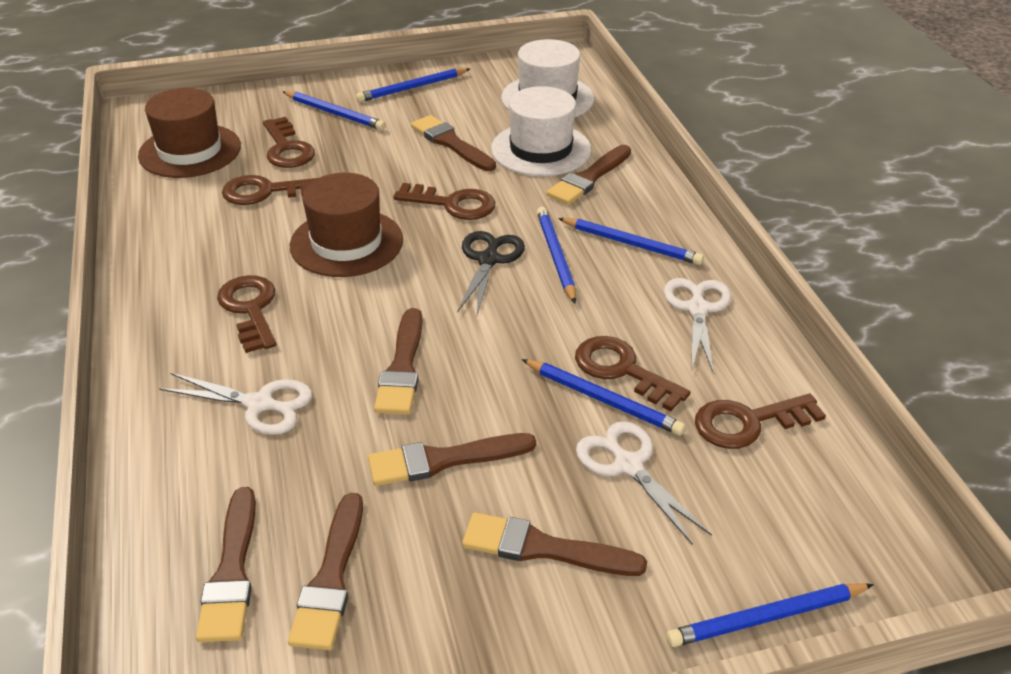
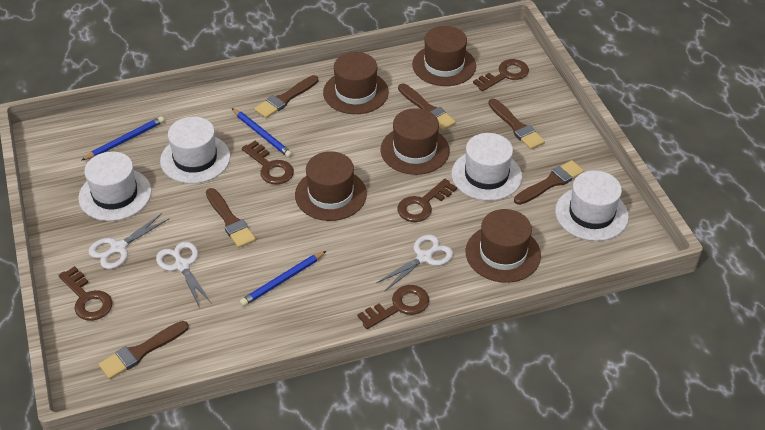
black scissors: [457,231,525,315] = 1 -> none = 0
blue pencil: [282,91,386,130] [356,68,470,102] [522,359,686,435] [537,207,576,303] [558,218,704,265] [666,583,874,647] = 6 -> [81,116,164,161] [232,108,293,158] [240,251,326,306] = 3
brown brush: [196,487,256,642] [288,493,363,650] [368,433,536,486] [374,308,423,415] [411,115,496,171] [462,512,647,576] [546,145,631,205] = 7 -> [99,321,189,379] [206,188,256,248] [254,75,318,118] [398,83,456,131] [488,99,545,150] [514,160,584,205] = 6
brown hat: [138,88,241,178] [290,173,403,277] = 2 -> [295,151,367,221] [323,52,389,114] [381,108,450,175] [412,26,476,86] [466,209,541,283] = 5
brown key: [217,275,276,353] [222,175,318,205] [263,117,315,168] [393,183,495,220] [575,336,691,411] [695,394,826,449] = 6 -> [58,266,113,321] [242,141,294,185] [357,285,429,329] [397,179,457,222] [473,59,529,91] = 5
white hat: [491,86,591,176] [501,39,594,117] = 2 -> [78,152,152,221] [160,117,230,184] [452,133,522,201] [555,170,629,241] = 4

